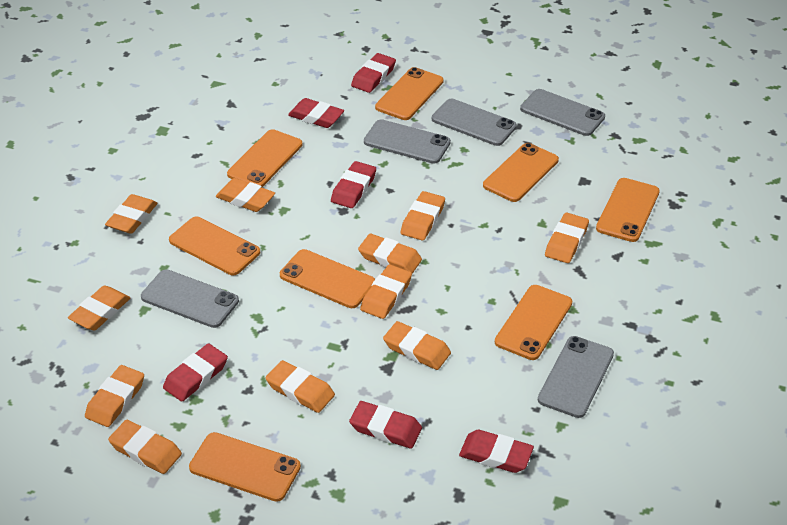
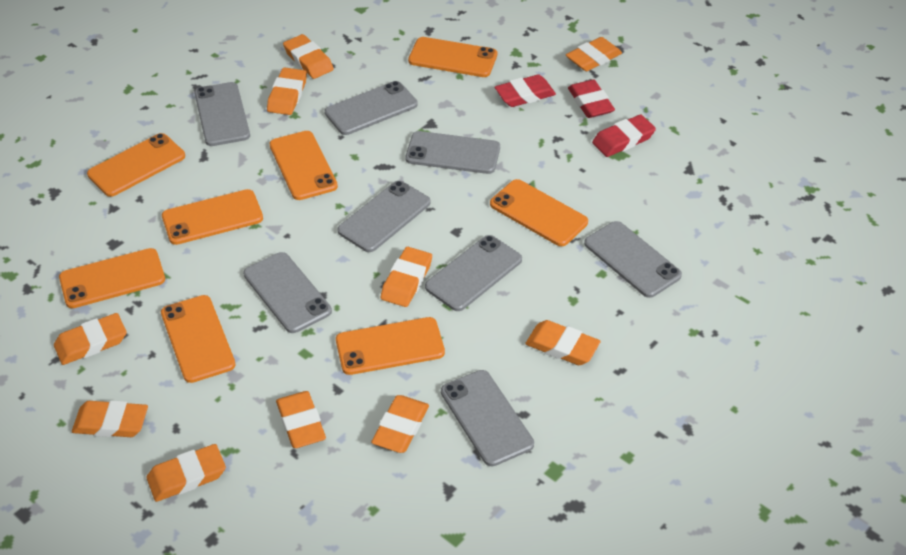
grey phone: [141,269,239,328] [364,119,451,164] [432,99,517,146] [520,89,605,136] [538,336,614,418] = 5 -> [194,82,250,146] [243,252,332,333] [325,81,418,135] [337,181,431,252] [405,131,500,174] [425,235,522,311] [441,370,534,467] [584,221,682,298] = 8
orange eraser: [68,286,130,330] [85,365,144,427] [105,194,158,234] [108,420,182,474] [216,178,275,212] [265,360,335,413] [358,234,422,274] [360,264,412,319] [383,321,451,370] [401,191,445,241] [545,212,589,263] = 11 -> [54,313,127,365] [72,400,148,437] [147,444,226,502] [267,67,307,115] [276,391,326,448] [283,34,334,79] [371,395,429,453] [381,247,432,307] [525,320,600,365] [566,37,622,71] = 10
red eraser: [163,343,228,402] [288,98,344,128] [331,161,376,208] [349,401,422,449] [351,53,396,93] [459,430,534,473] = 6 -> [495,74,556,107] [568,80,615,118] [592,114,656,157] = 3

